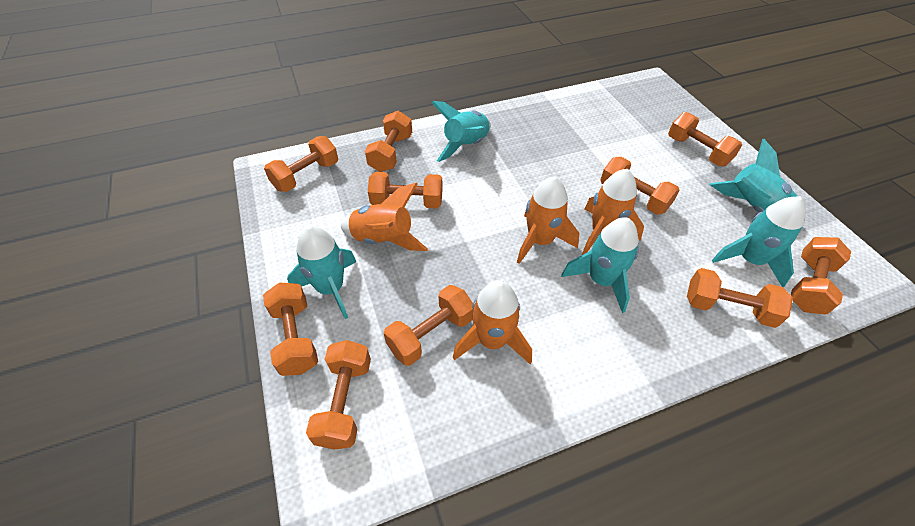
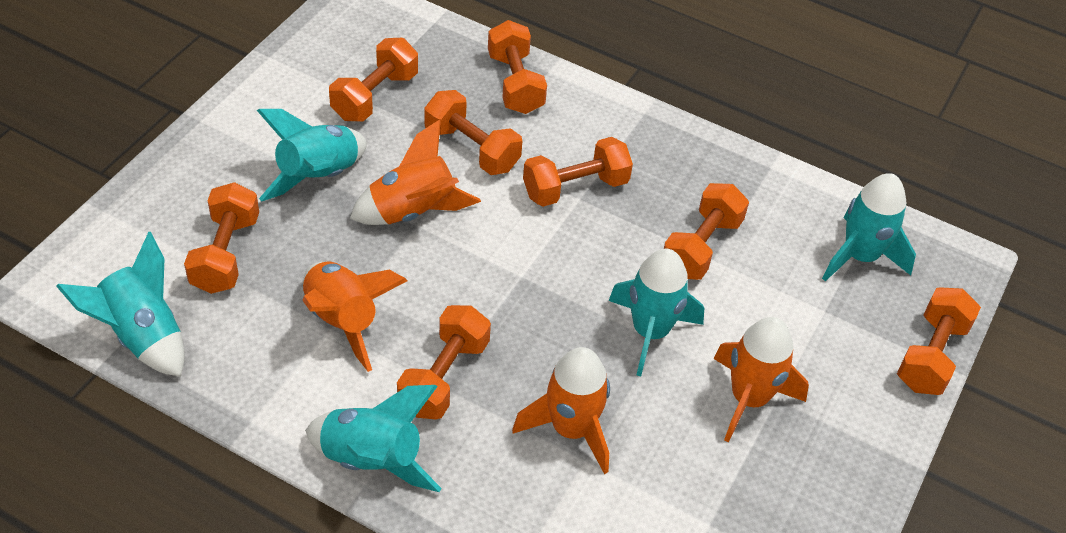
orange dumbbell: [263,283,318,376] [264,136,338,192] [306,340,371,450] [365,111,412,172] [368,172,443,208] [384,285,474,366] [600,157,679,215] [668,112,742,166] [687,268,793,328] [791,237,851,315] = 10 -> [184,182,259,294] [329,38,418,121] [397,305,491,419] [424,90,522,175] [488,20,547,114] [523,137,633,207] [664,183,749,280] [897,287,981,395] = 8

